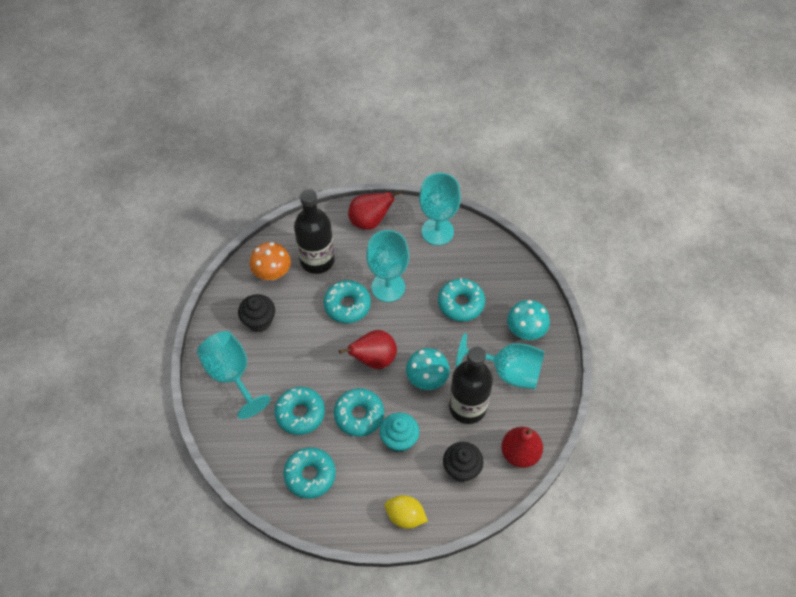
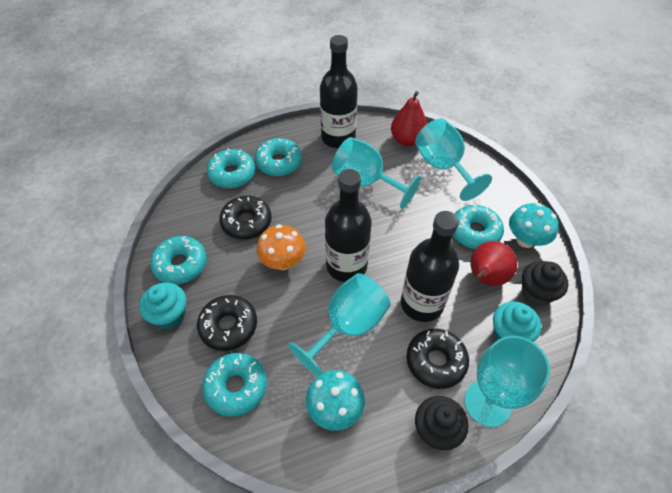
black bottle: [294,189,335,274] [449,346,493,424] = 2 -> [320,35,358,148] [325,169,372,282] [401,211,459,322] = 3
black donut: none = 0 -> [197,295,257,351] [219,196,272,239] [406,329,469,389] = 3
red pear: [339,330,397,369] [348,190,403,230] [501,427,543,468] = 3 -> [391,91,427,146] [470,241,517,286] = 2
turquoise cupcake: [380,412,419,452] = 1 -> [139,283,186,329] [493,301,541,342] = 2
yellow lemon: [385,495,428,529] = 1 -> none = 0

